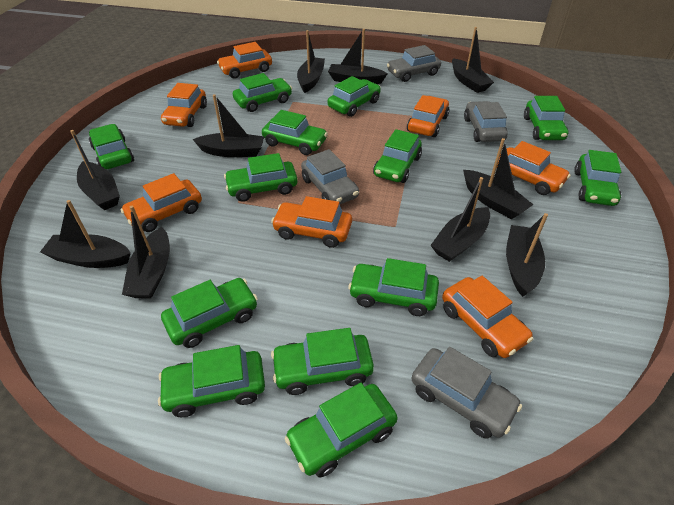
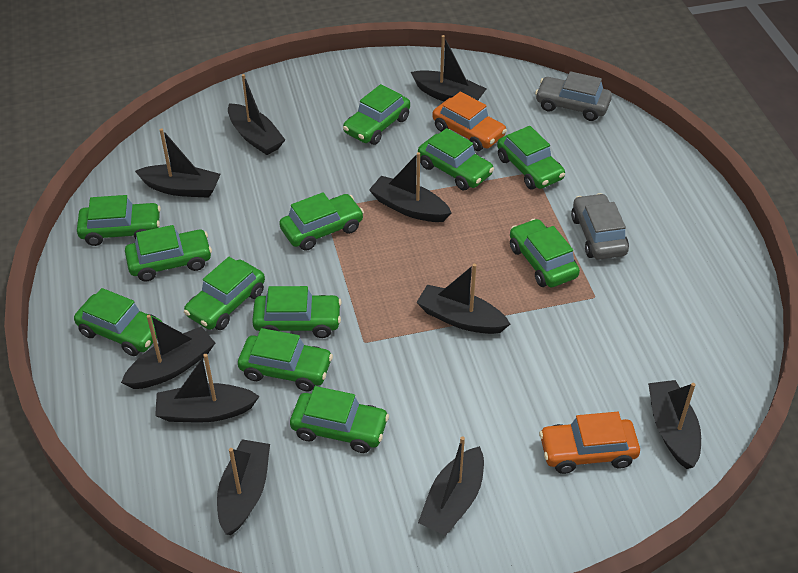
green car: [89,124,134,169] [158,345,265,417] [161,278,258,348] [224,153,298,202] [233,73,292,112] [262,110,328,155] [271,328,374,395] [285,383,398,477] [328,76,381,117] [348,258,439,316] [373,129,422,183] [524,96,568,140] [574,150,621,206] = 13 -> [74,288,162,356] [77,195,161,246] [125,225,212,282] [184,257,265,330] [238,328,333,391] [252,286,342,338] [279,192,364,251] [290,386,389,453] [343,84,410,145] [418,128,494,190] [497,126,565,190] [510,219,580,287] = 12
grey car: [301,149,359,205] [387,45,441,82] [411,347,522,438] [464,101,508,142] = 4 -> [535,71,612,121] [571,193,629,260] = 2
orange car: [121,173,202,232] [161,83,207,127] [217,42,272,79] [271,196,352,248] [407,95,449,137] [442,276,533,358] [497,141,571,195] = 7 -> [432,92,507,151] [539,412,640,474] = 2

